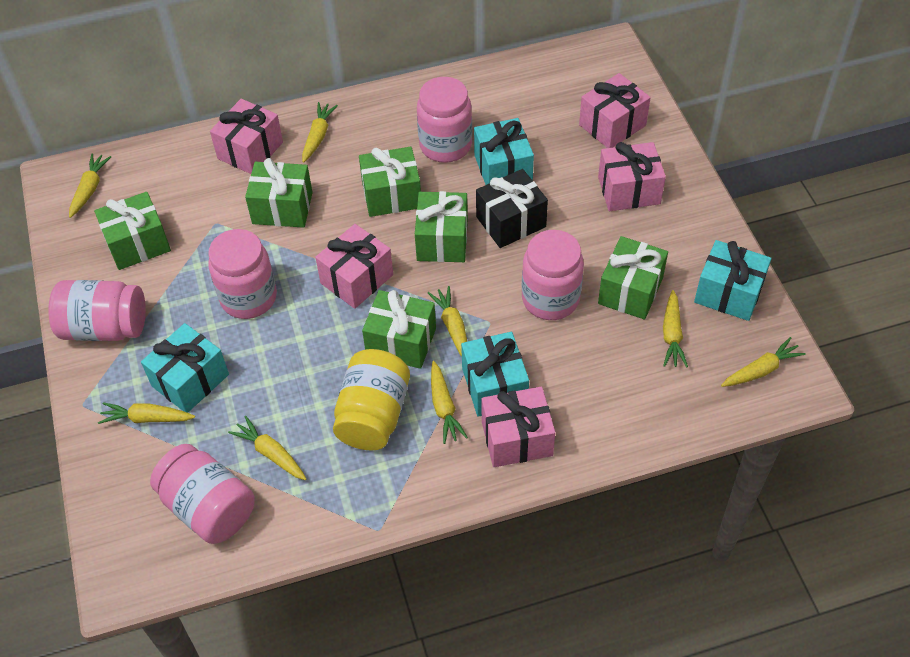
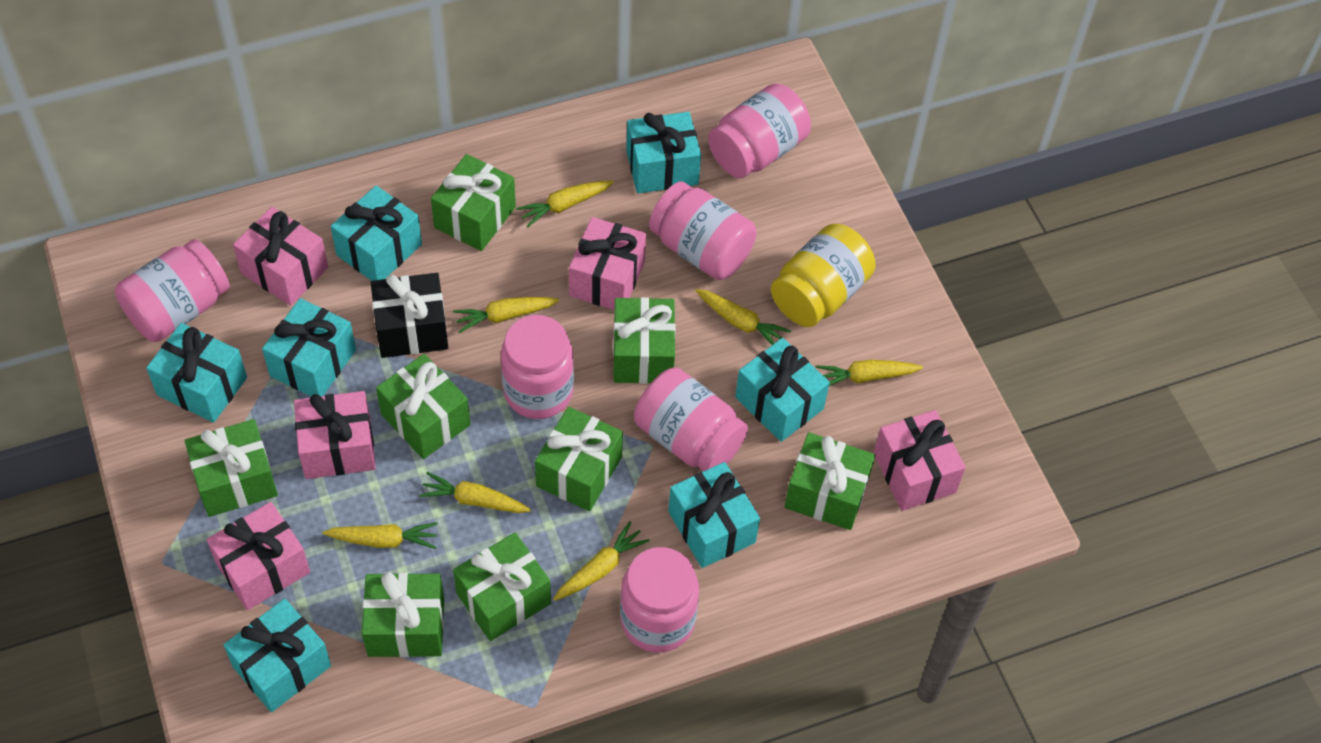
green gift: [94,192,171,270] [245,158,313,228] [359,147,421,217] [362,290,436,369] [415,191,468,262] [598,236,668,319] = 6 -> [185,419,278,517] [362,572,444,657] [376,354,470,459] [431,154,516,251] [453,532,551,641] [535,407,623,511] [613,297,676,384] [784,432,875,530] = 8
pink jar: [48,280,146,341] [150,444,254,544] [208,229,277,319] [417,77,472,163] [522,230,584,320] = 5 -> [115,239,230,342] [501,315,574,419] [620,547,699,653] [634,368,748,471] [649,181,757,280] [708,83,811,178] = 6
turquoise gift: [141,323,229,413] [461,332,529,417] [474,118,534,185] [694,240,771,321] = 4 -> [146,323,247,423] [224,599,331,712] [262,298,356,396] [331,186,422,281] [626,112,701,193] [668,462,760,568] [735,338,830,442] = 7
yellow carrot: [69,153,111,218] [98,402,195,424] [228,416,306,480] [302,102,338,162] [428,286,467,357] [431,361,468,444] [663,290,688,367] [721,337,806,387] = 8 -> [322,522,438,549] [419,472,531,513] [453,297,559,333] [516,181,614,227] [553,521,650,601] [695,289,791,345] [815,360,923,386] = 7

